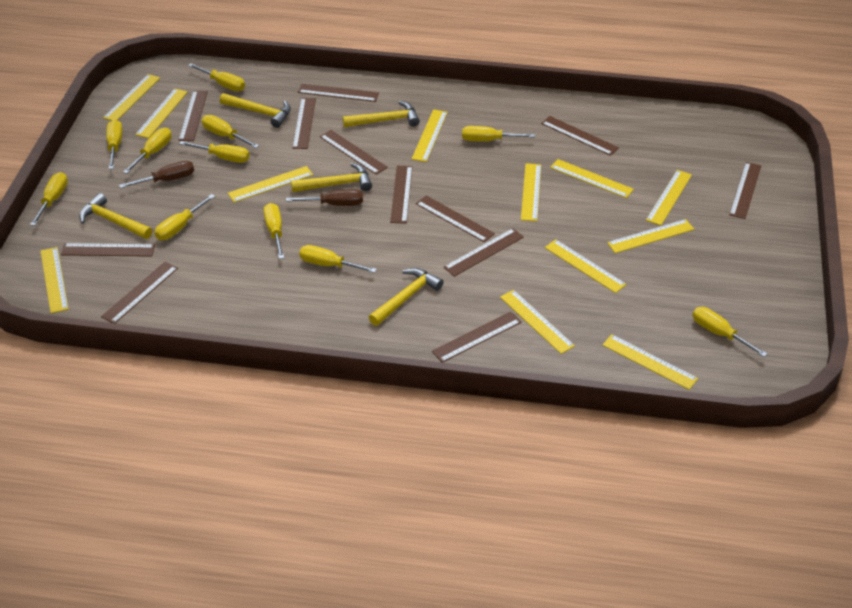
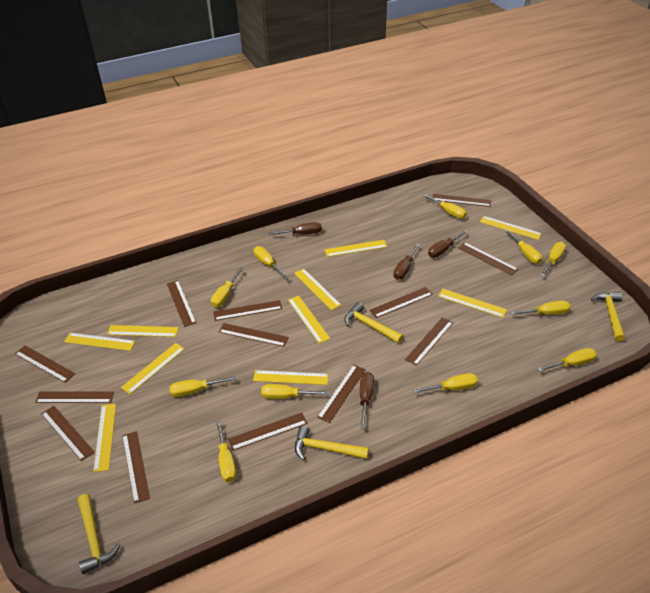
brown ruler: [61,243,155,257] [101,261,178,323] [179,91,208,141] [292,98,316,149] [298,84,379,102] [320,130,388,175] [390,166,413,224] [416,196,495,242] [432,312,521,363] [443,228,524,277] [541,116,619,156] [729,162,761,219] = 12 -> [15,346,75,383] [35,391,114,403] [41,406,94,461] [122,431,150,504] [167,280,196,327] [213,300,282,321] [219,323,289,347] [228,413,308,451] [317,365,366,423] [369,287,433,318] [405,317,453,366] [433,194,491,207] [458,242,518,275] = 13
brown screwdriver: [119,161,194,188] [286,189,363,206] = 2 -> [269,222,322,235] [360,372,374,429] [393,244,420,280] [428,230,468,258] = 4
yellow hammer: [79,193,153,239] [220,93,291,128] [291,163,372,192] [343,101,420,127] [369,268,443,326] = 5 -> [78,494,121,574] [295,425,369,460] [344,302,403,343] [591,292,625,342] = 4
yellow ruler: [40,247,69,313] [103,74,160,121] [135,88,188,138] [228,166,313,203] [412,109,448,162] [500,290,575,354] [521,163,541,221] [545,239,627,293] [550,159,634,198] [602,334,698,390] [607,219,694,253] [646,170,692,226] = 12 -> [64,333,135,351] [93,404,116,472] [107,325,179,337] [121,343,185,394] [253,370,329,385] [288,296,330,343] [294,269,341,310] [324,240,387,257] [438,289,507,318] [480,216,542,240] = 10

